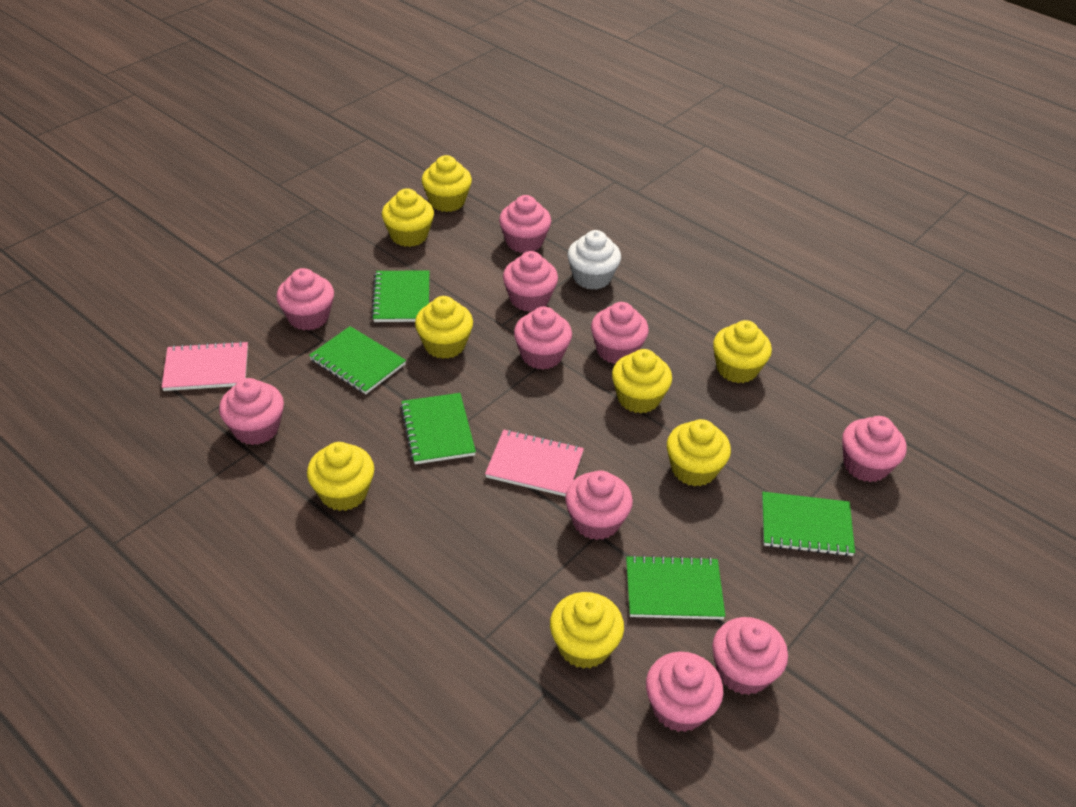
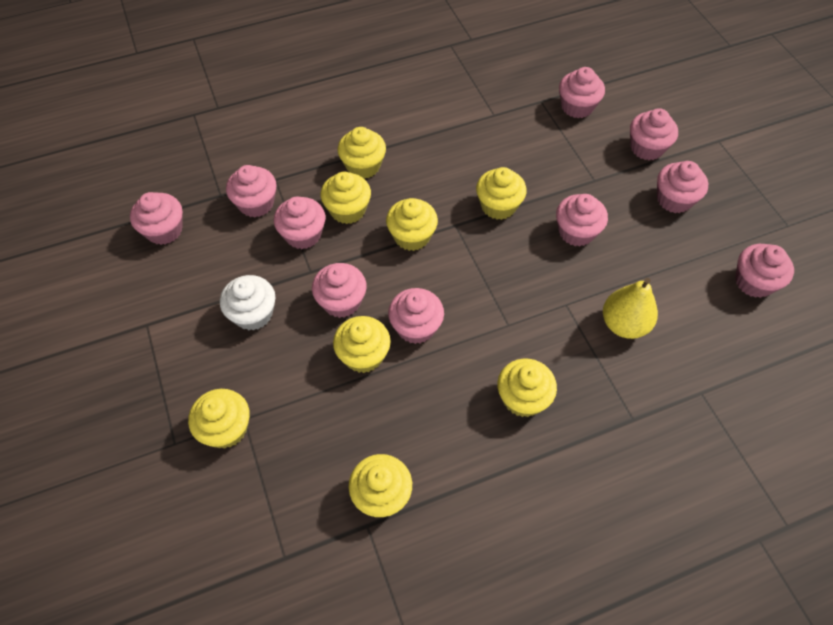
green notebook: [309,326,406,394] [371,270,429,322] [400,393,476,464] [626,555,725,619] [762,492,855,557] = 5 -> none = 0
pink notebook: [162,341,248,391] [485,429,584,496] = 2 -> none = 0
yellow pear: none = 0 -> [603,278,658,339] = 1

